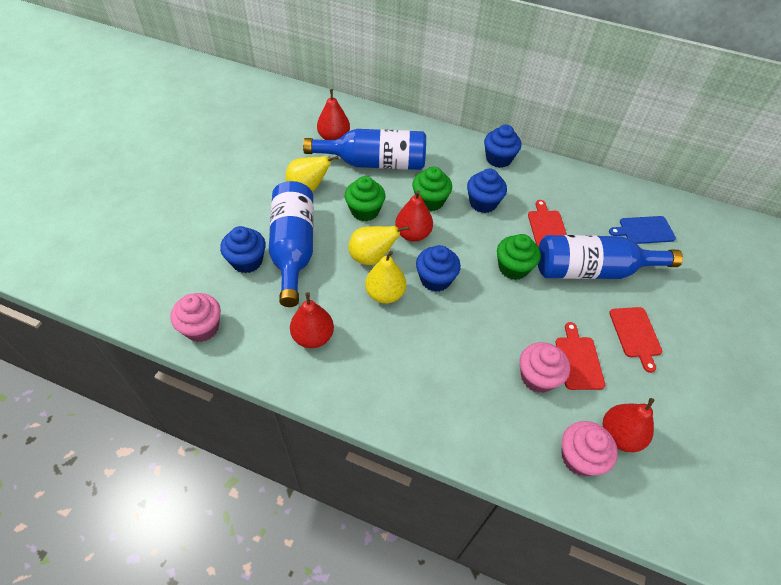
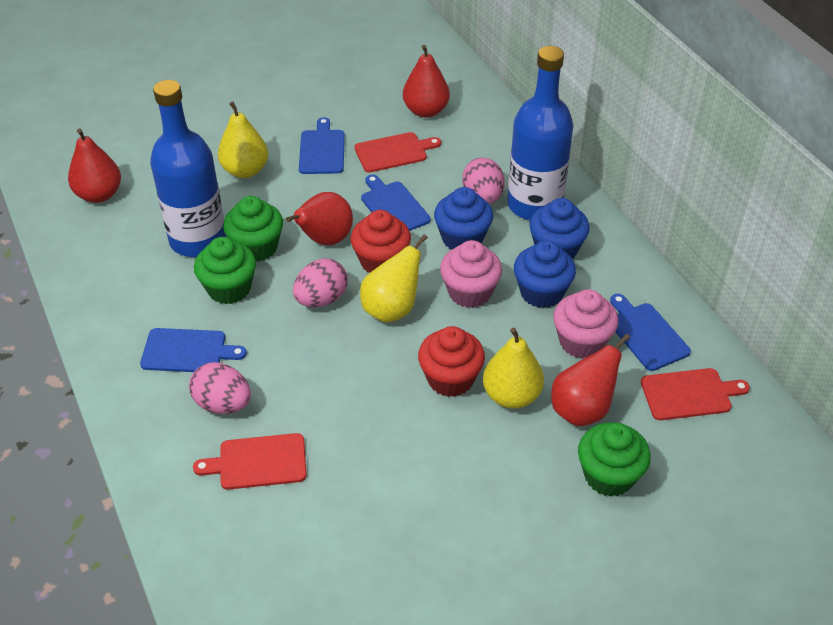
blue bottle: [269,181,314,307] [303,129,426,170] [538,235,683,279] = 3 -> [150,80,226,257] [507,46,573,220] = 2
blue cupcake: [220,226,266,273] [416,245,461,292] [467,169,507,213] [484,125,521,168] = 4 -> [434,187,493,249] [514,240,576,308] [529,198,589,259] = 3
blue cutting board: [609,216,676,244] = 1 -> [140,328,247,372] [299,117,345,174] [361,175,431,231] [610,294,691,371] = 4
pink cupcake: [170,293,221,342] [520,342,570,393] [561,421,618,476] = 3 -> [440,240,502,308] [553,289,619,359] = 2
pink egg: none = 0 -> [189,362,251,414] [293,258,348,307] [462,158,505,204] = 3
red cupcake: none = 0 -> [351,210,411,273] [418,326,485,397] = 2

